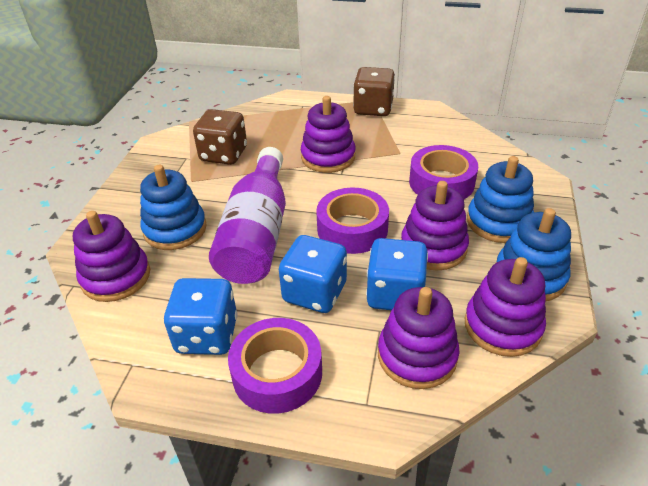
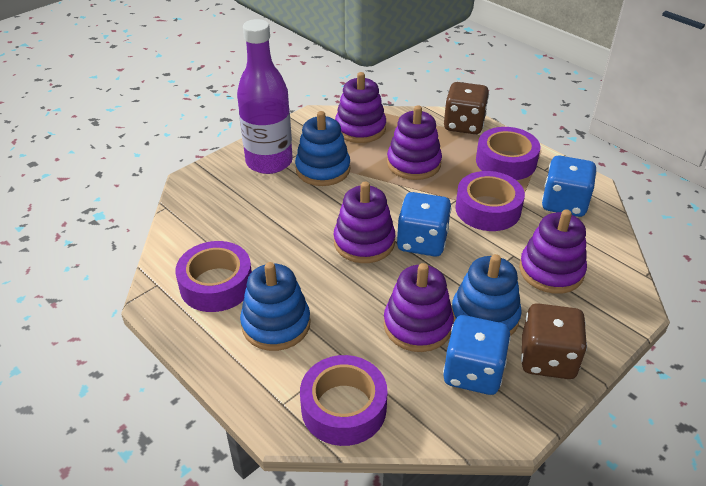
purple tape: [228,318,322,413] [316,188,389,254] [409,145,478,199] = 3 -> [175,241,252,312] [300,355,388,446] [455,171,525,231] [476,127,541,180] = 4

